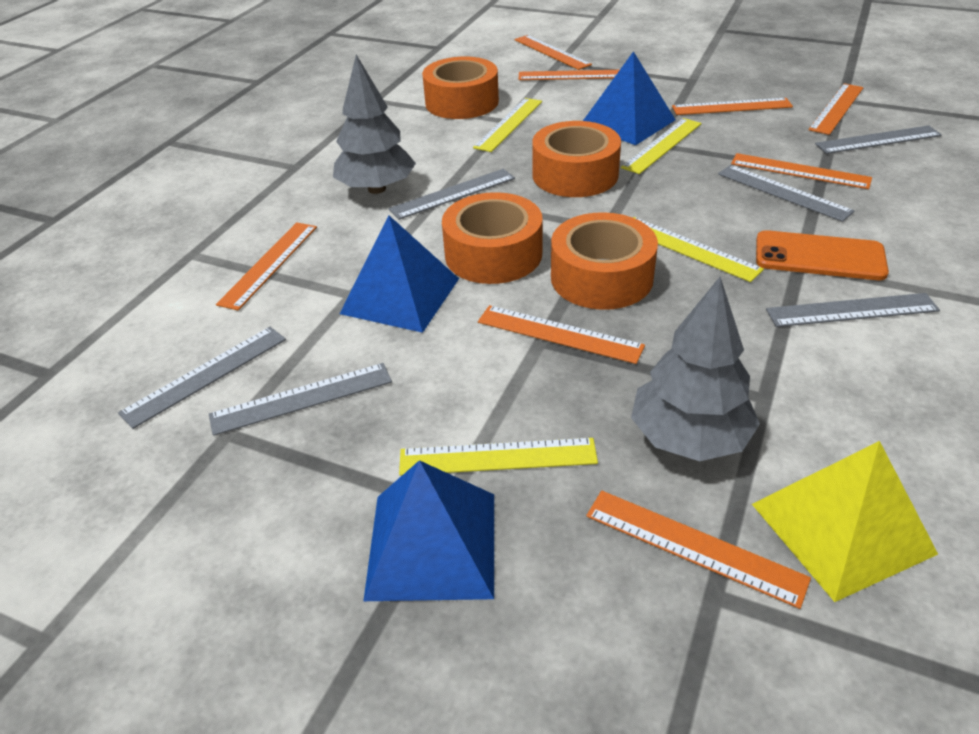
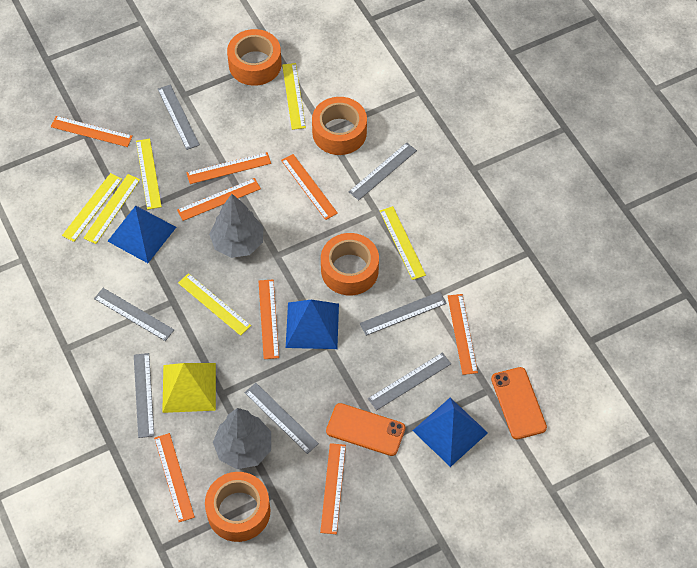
grey ruler: [118,327,286,429] [209,363,392,436] [388,169,515,220] [718,165,854,222] [766,293,940,327] [815,125,942,154] = 6 -> [94,288,174,341] [134,353,154,438] [158,84,200,150] [244,383,319,454] [349,142,417,200] [360,292,447,336] [368,352,451,410] = 7
orange phone: [756,230,889,280] = 1 -> [326,403,405,456] [491,367,547,439] = 2
yellow ruler: [399,438,598,476] [473,98,542,152] [621,118,702,174] [633,217,764,282] = 4 -> [62,173,122,242] [84,174,140,244] [136,139,162,210] [178,273,251,336] [282,63,306,130] [380,206,426,280] = 6

